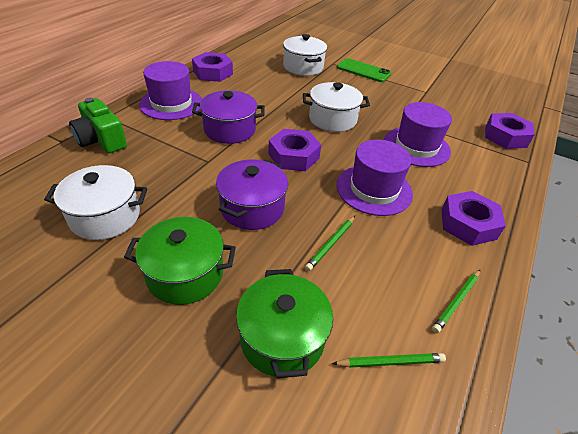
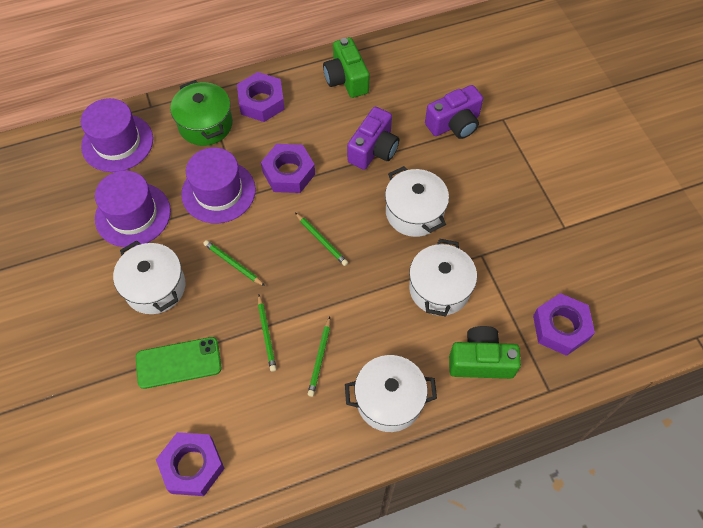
green camera: [69,98,127,153] = 1 -> [323,37,370,98] [449,326,521,379] = 2
green pencil: [305,216,355,271] [332,353,446,368] [432,270,480,333] = 3 -> [203,240,265,286] [258,295,277,372] [295,213,348,266] [308,317,330,397] = 4
green pot: [124,217,236,305] [236,269,333,378] = 2 -> [170,80,233,146] = 1
purple camera: none = 0 -> [347,107,399,170] [425,85,483,139] = 2
purple pot: [192,90,265,144] [216,159,288,230] = 2 -> none = 0
white pot: [44,165,147,240] [283,34,327,76] [303,82,370,132] = 3 -> [113,240,185,314] [345,355,437,432] [385,166,449,237] [409,239,477,317] = 4

